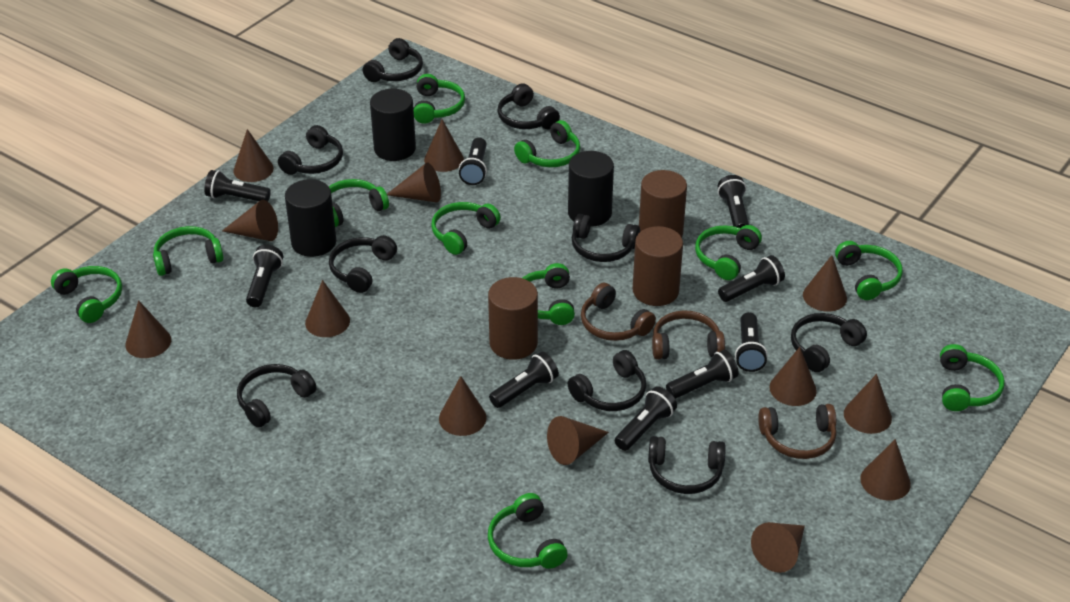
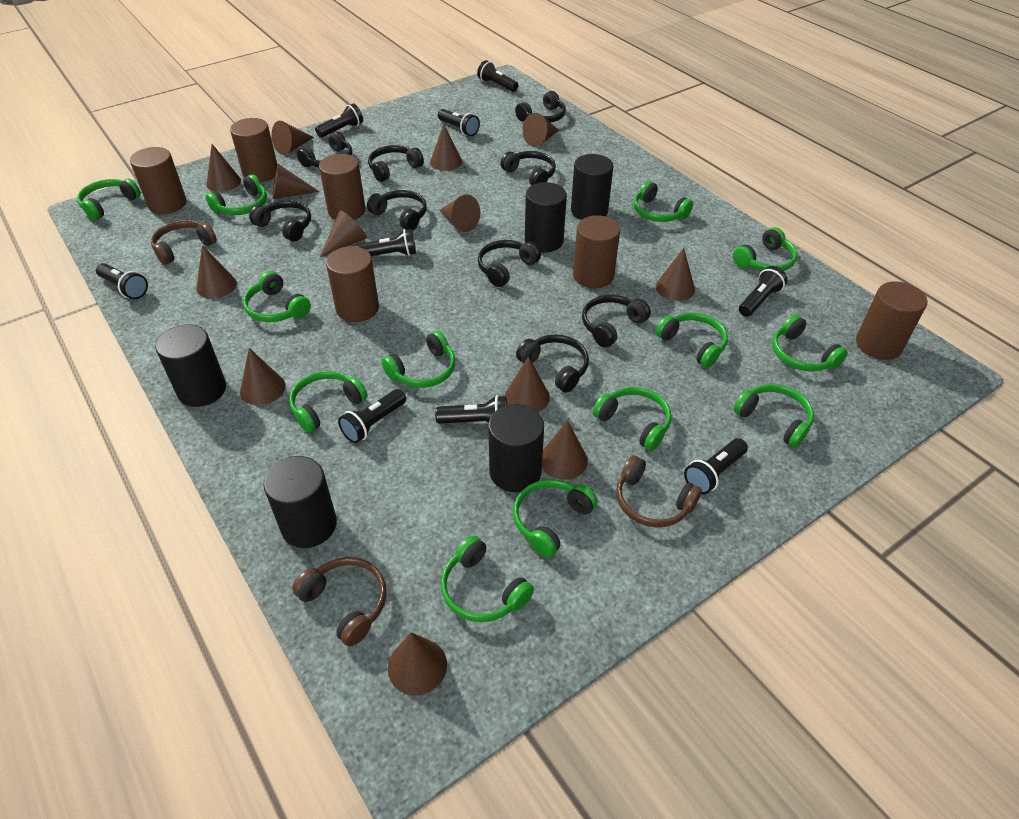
black cylinder: [285,179,336,257] [370,89,416,161] [568,151,614,227] = 3 -> [155,324,226,407] [263,456,337,548] [488,404,544,492] [525,182,567,252] [571,154,613,220] = 5
brown cylinder: [488,277,538,360] [633,226,683,306] [639,170,687,238] = 3 -> [130,147,187,214] [230,118,278,182] [319,154,366,220] [326,246,379,322] [573,215,620,288] [856,282,927,360] = 6
green headphones: [51,266,122,323] [153,226,224,276] [329,179,389,227] [414,74,465,124] [431,202,501,255] [488,493,568,569] [514,120,580,167] [523,263,575,325] [695,225,762,280] [835,241,903,300] [940,344,1005,411] = 11 -> [77,179,141,220] [206,174,267,215] [243,271,311,322] [289,371,368,433] [382,331,455,388] [441,535,534,622] [513,479,598,557] [593,387,671,451] [634,181,693,222] [656,312,728,368] [733,227,797,271] [734,384,814,448] [772,315,848,371] = 13

